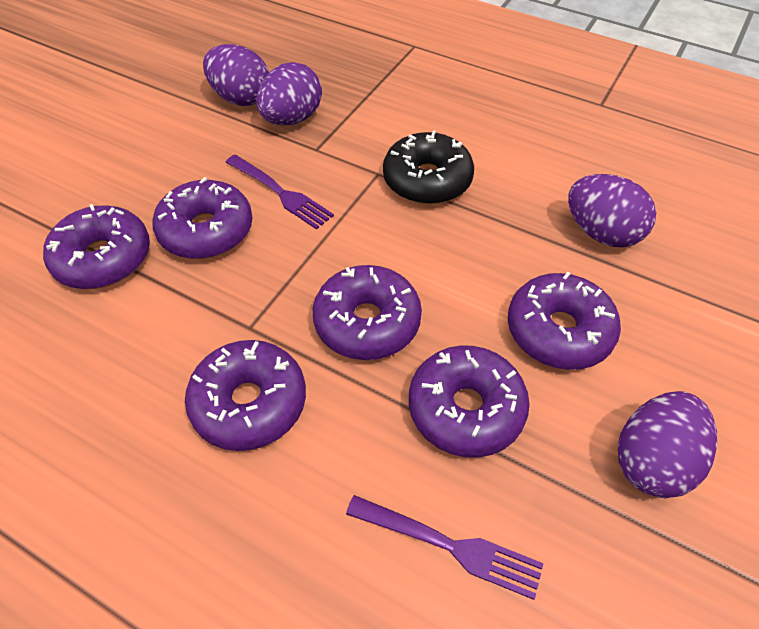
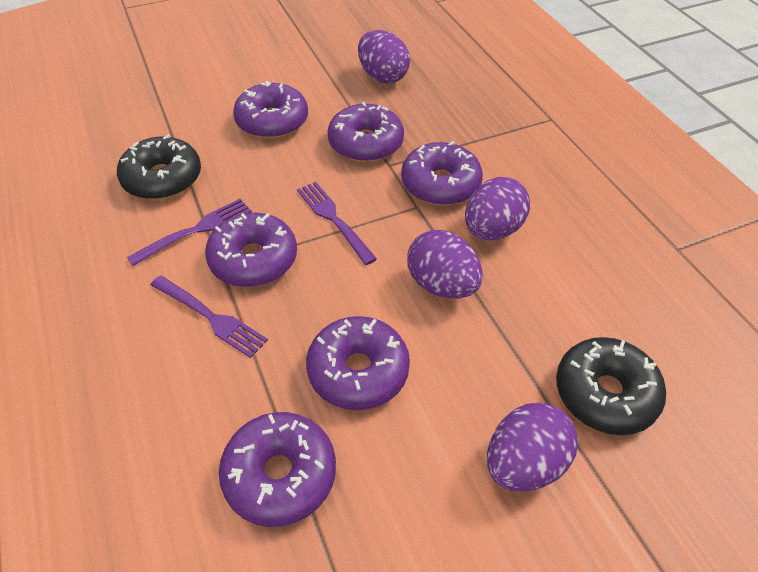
black donut: [383,130,474,204] = 1 -> [117,135,201,200] [556,337,666,435] = 2
purple fork: [226,155,334,230] [346,495,544,600] = 2 -> [127,199,252,266] [151,276,268,358] [297,181,377,265] = 3

